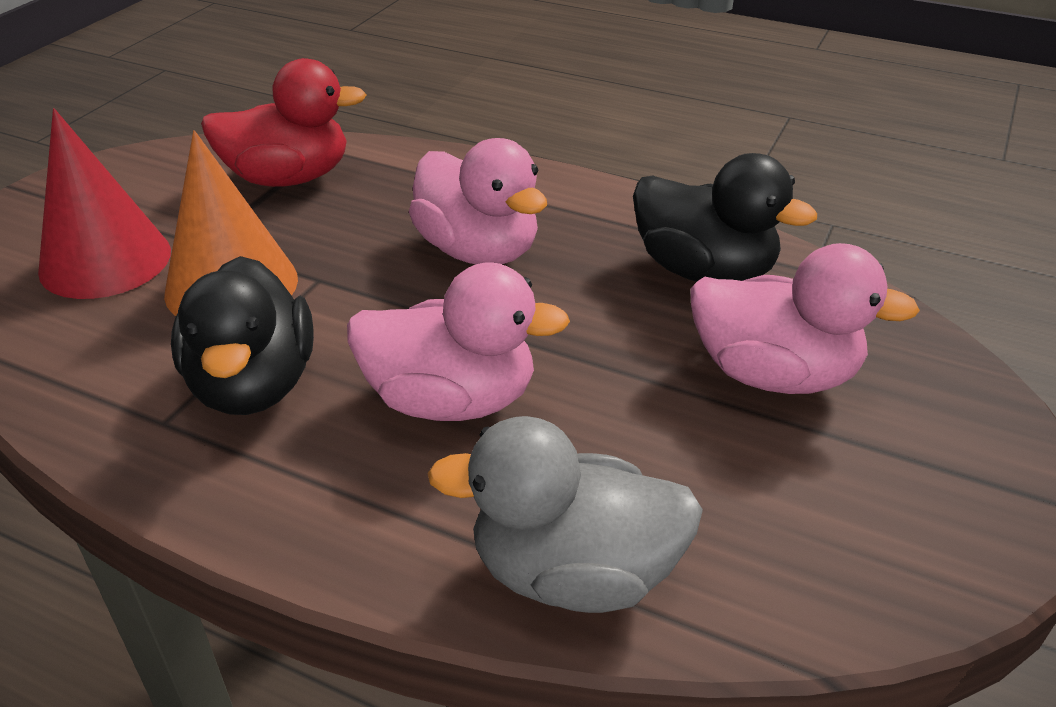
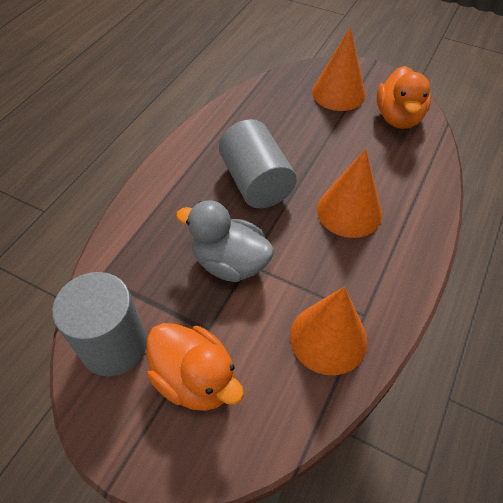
black duck: [171,256,314,415] [633,153,817,282] = 2 -> none = 0
grey cylinder: none = 0 -> [52,272,147,376] [219,119,297,208] = 2
orange cone: [164,130,298,316] = 1 -> [290,287,368,375] [312,27,366,111] [317,149,382,238] = 3
orange duck: none = 0 -> [146,323,244,411] [377,66,431,129] = 2
pink duck: [347,262,570,421] [409,138,547,264] [690,243,920,394] = 3 -> none = 0
red cone: [38,108,171,299] = 1 -> none = 0
red duck: [201,58,367,187] = 1 -> none = 0

